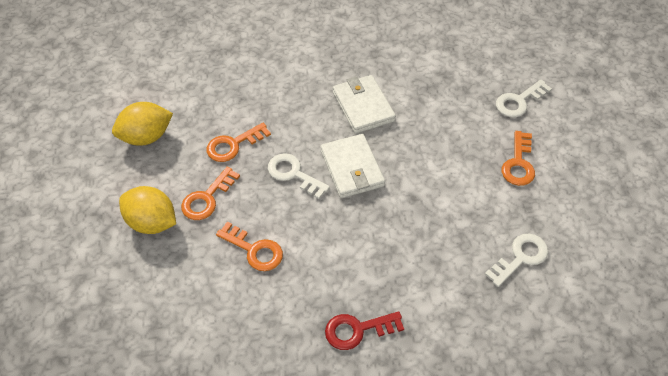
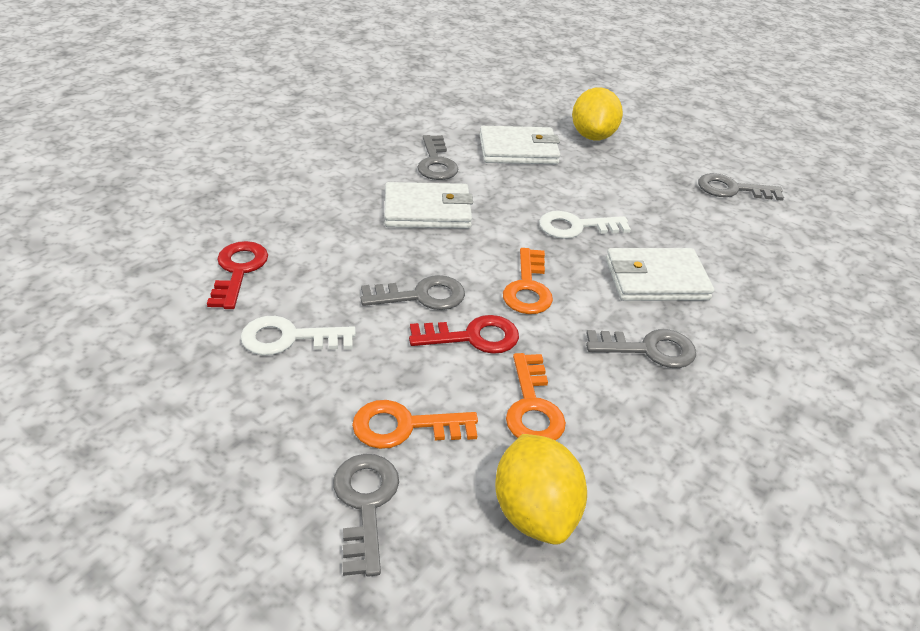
grey key: none = 0 -> [333,454,399,577] [361,275,465,310] [417,135,459,180] [586,329,696,368] [698,173,784,201] = 5
orange key: [181,167,240,220] [206,123,271,162] [216,222,283,271] [502,131,535,186] = 4 -> [352,400,478,449] [503,248,553,314] [506,353,566,440] = 3
red key: [325,311,404,350] = 1 -> [207,241,268,309] [409,315,519,354] = 2
white key: [268,153,330,199] [485,234,548,287] [496,80,552,117] = 3 -> [241,316,356,355] [539,211,631,239] = 2
white wallet: [321,134,385,198] [333,75,396,134] = 2 -> [385,182,473,229] [480,126,560,164] [606,248,714,301] = 3

